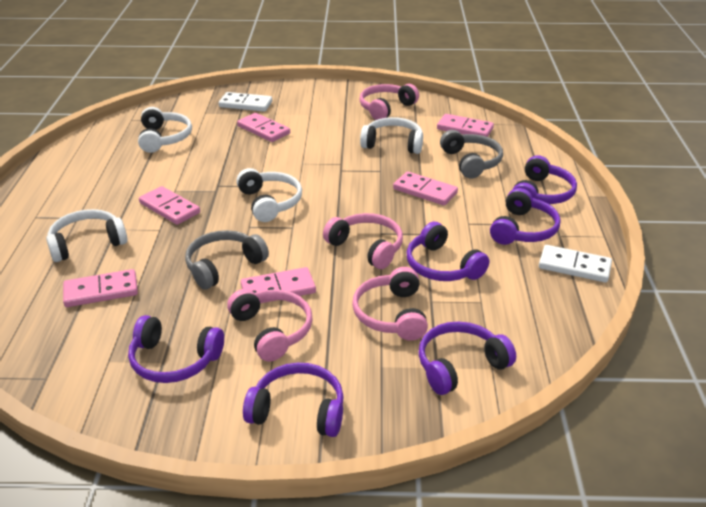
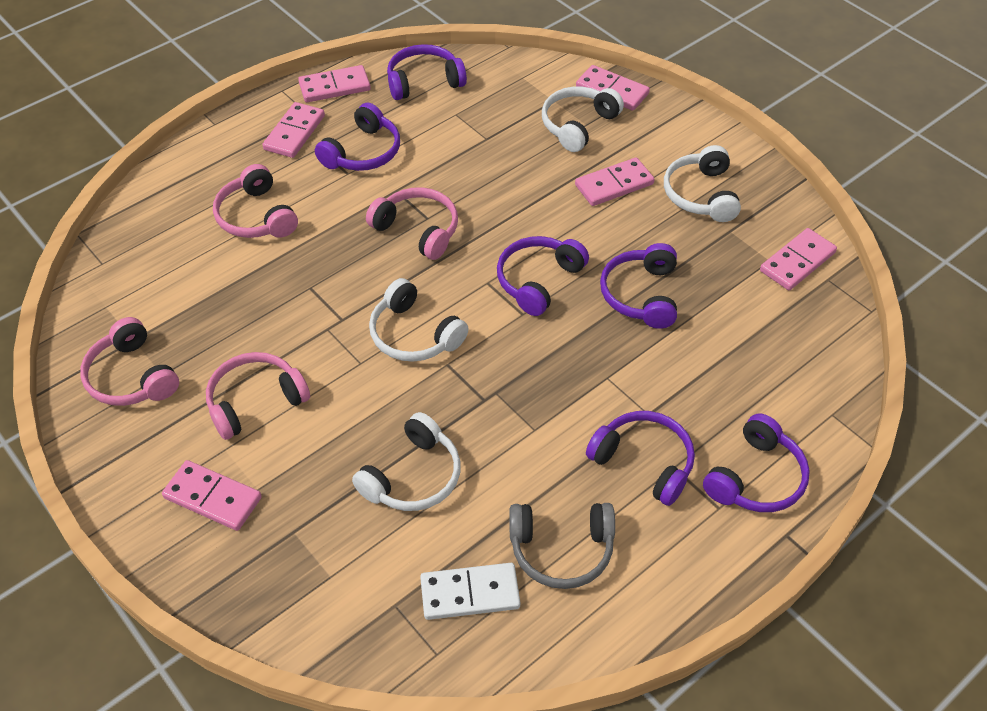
grey headphones: [185,230,269,290] [440,130,503,178] = 2 -> [509,503,615,589] = 1
white domino: [219,92,272,112] [539,245,612,283] = 2 -> [420,563,520,620] = 1

